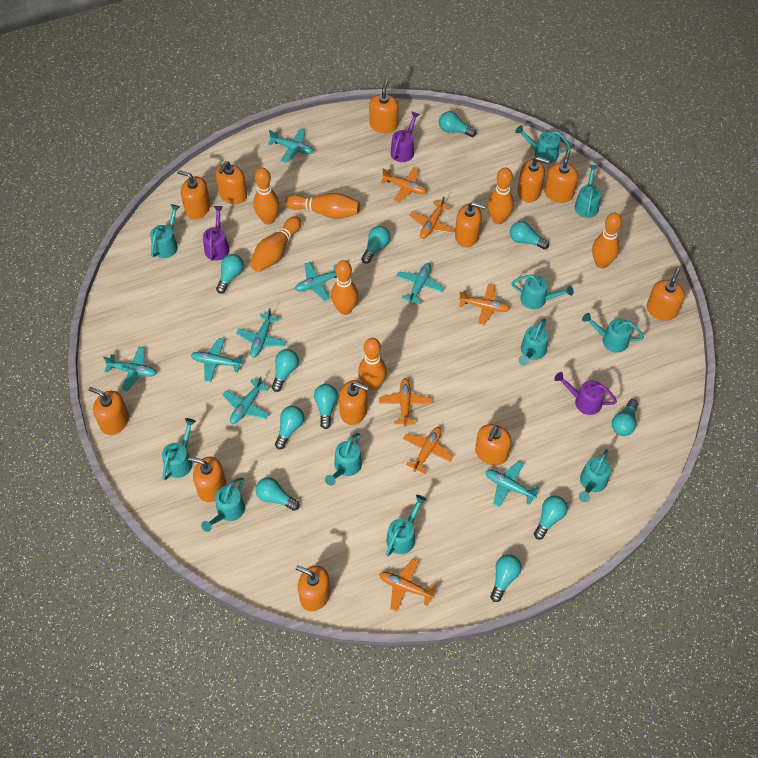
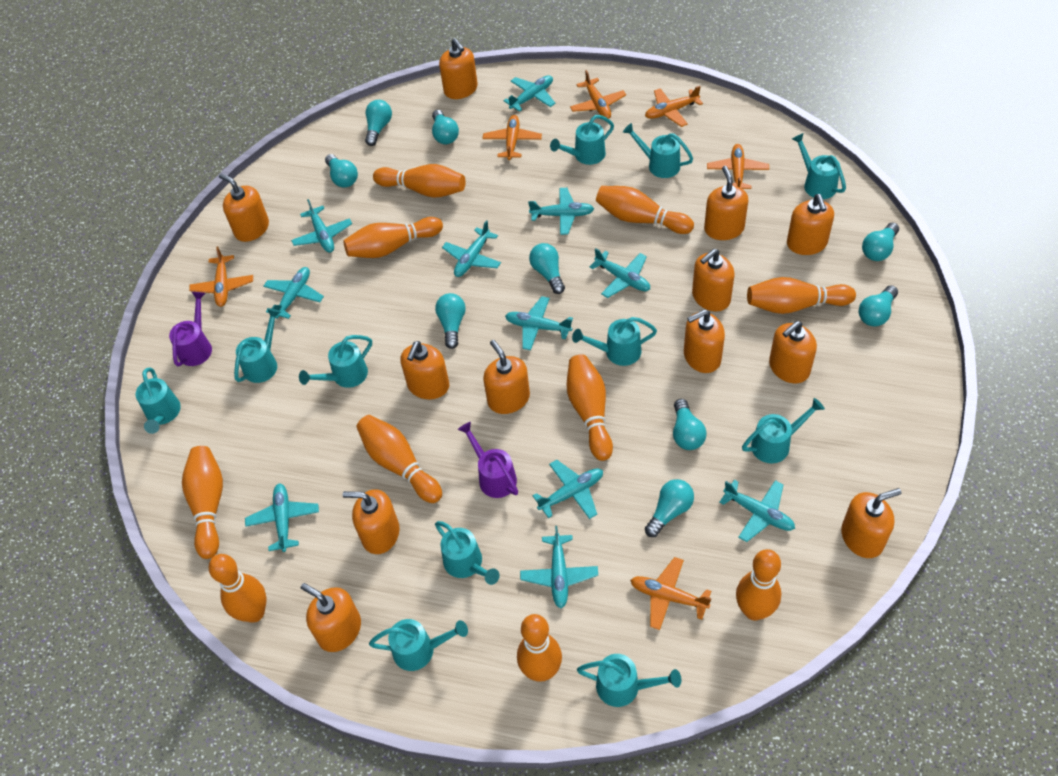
orange bowling pin: [250,216,301,272] [253,168,280,225] [285,193,360,219] [331,260,358,315] [358,338,387,390] [488,168,514,224] [592,213,622,268] = 7 -> [182,446,223,559] [209,554,266,623] [343,217,443,258] [356,415,442,503] [373,164,466,198] [517,614,562,682] [567,354,613,461] [596,186,694,234] [736,549,781,621] [747,277,856,314] = 10
purple watering can: [203,206,229,261] [391,111,420,162] [554,372,617,415] = 3 -> [169,292,212,367] [458,422,518,498] = 2
turquoise light bulb: [216,254,244,294] [256,477,300,511] [272,349,299,392] [275,406,304,449] [314,384,338,429] [361,226,390,264] [439,111,476,137] [490,554,522,602] [510,221,549,250] [534,496,568,540] [612,399,638,436] = 11 -> [325,154,358,188] [365,100,392,146] [432,110,459,144] [435,293,466,349] [529,243,565,294] [645,479,694,537] [673,399,707,450] [859,285,898,326] [862,223,899,261] = 9
turquoise plane: [103,346,157,392] [191,338,243,383] [222,376,269,424] [236,308,286,358] [268,129,313,163] [295,262,337,301] [396,263,444,304] [485,461,539,507] = 8 -> [245,483,319,552] [263,267,324,319] [291,199,352,253] [442,220,501,277] [504,75,555,112] [505,296,573,350] [520,526,598,608] [528,188,594,235] [532,460,603,519] [590,248,650,298] [719,480,795,542] = 11

